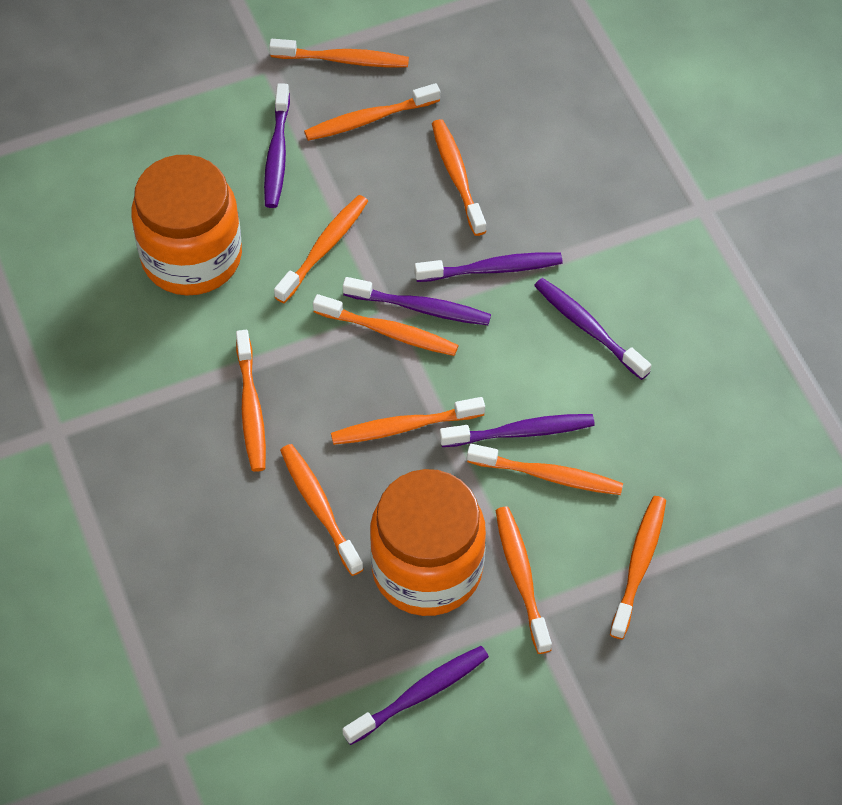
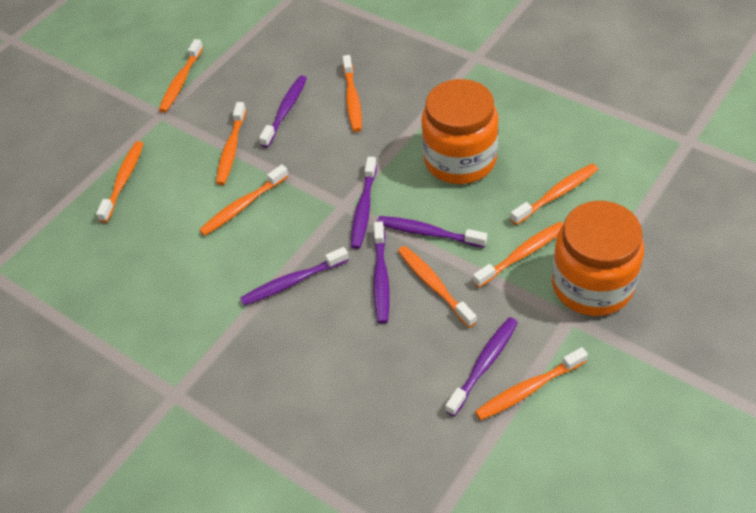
orange toothbrush: [236,330,266,472] [269,39,409,67] [274,195,368,303] [280,444,364,576] [304,83,440,141] [313,294,459,356] [331,397,485,445] [432,119,486,236] [467,444,623,495] [495,507,552,654] [610,496,666,639] = 11 -> [96,141,144,223] [159,39,203,113] [199,164,289,236] [216,102,246,185] [343,55,362,132] [398,246,477,328] [473,221,564,288] [475,347,588,420] [510,164,598,225] = 9

